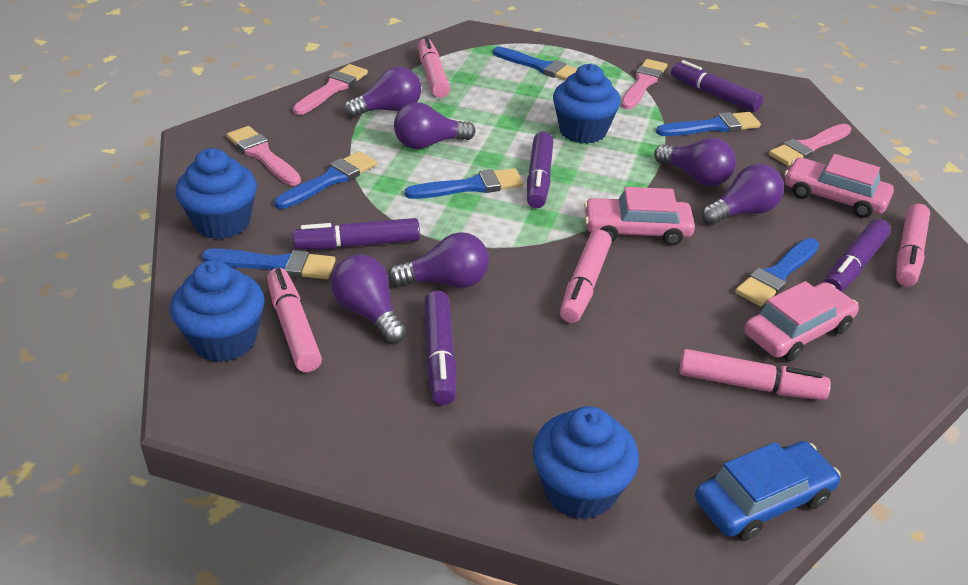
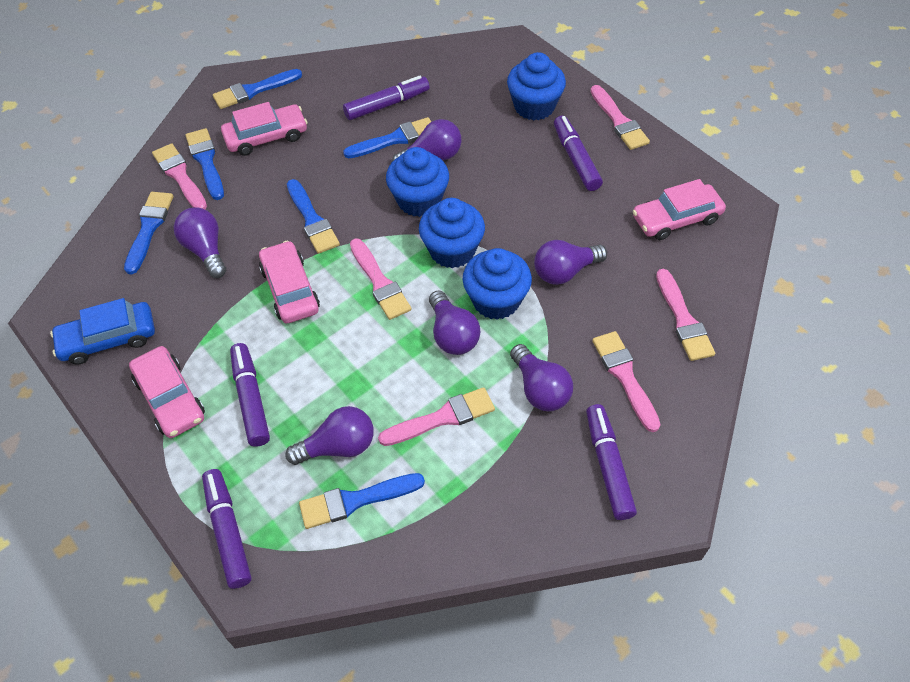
pink brush: [227,126,301,186] [293,64,368,115] [621,59,667,110] [769,124,851,166] = 4 -> [152,143,207,209] [350,238,411,320] [378,387,495,446] [590,85,650,150] [592,331,660,432] [656,269,715,361] = 6
pink car: [584,187,695,246] [744,281,859,361] [784,154,894,218] = 3 -> [129,346,205,438] [221,102,307,156] [259,241,320,323] [633,179,726,240] = 4
pink marker: [267,268,322,372] [418,37,450,98] [560,230,612,323] [679,349,831,400] [896,204,930,287] = 5 -> none = 0

